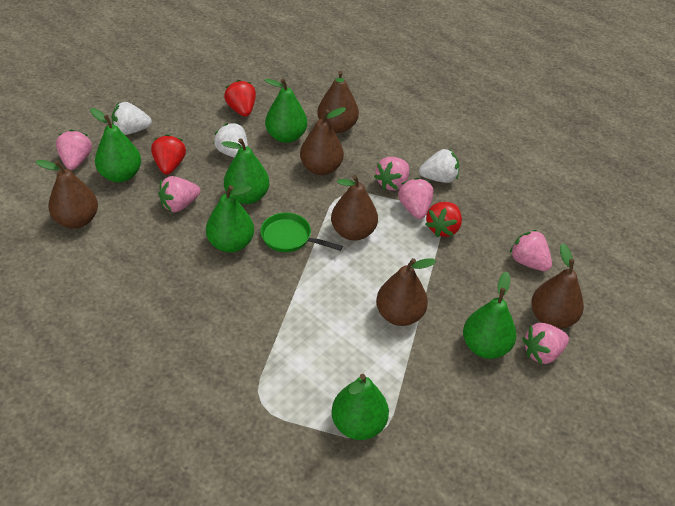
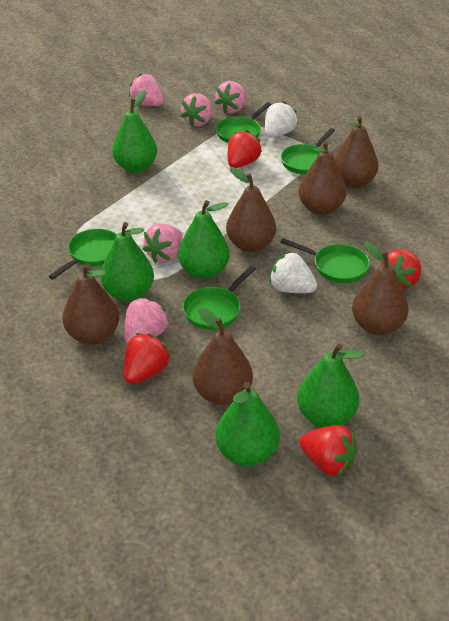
green pan: [260,212,343,252] = 1 -> [48,229,117,280] [182,266,256,330] [216,102,271,143] [280,238,370,283] [281,128,335,174] = 5
green pear: [90,108,141,182] [206,185,254,253] [222,138,269,204] [265,78,307,143] [331,374,389,440] [463,271,516,359] = 6 -> [100,222,154,301] [112,90,157,173] [178,200,230,279] [215,382,280,466] [297,344,364,428] = 5
pink strawberry: [56,130,92,170] [158,176,200,212] [374,157,409,190] [398,178,433,219] [510,230,552,271] [522,323,569,364] = 6 -> [124,298,169,344] [129,73,164,106] [143,224,183,263] [181,93,212,127] [215,81,246,114] = 5
red strawberry: [151,134,186,175] [224,80,256,117] [425,202,462,237] = 3 -> [124,333,171,384] [228,130,262,168] [299,425,358,477] [381,249,421,289] = 4
white strawberry: [111,102,152,135] [213,123,248,158] [419,149,459,183] = 3 -> [265,101,298,137] [269,252,317,293] = 2

